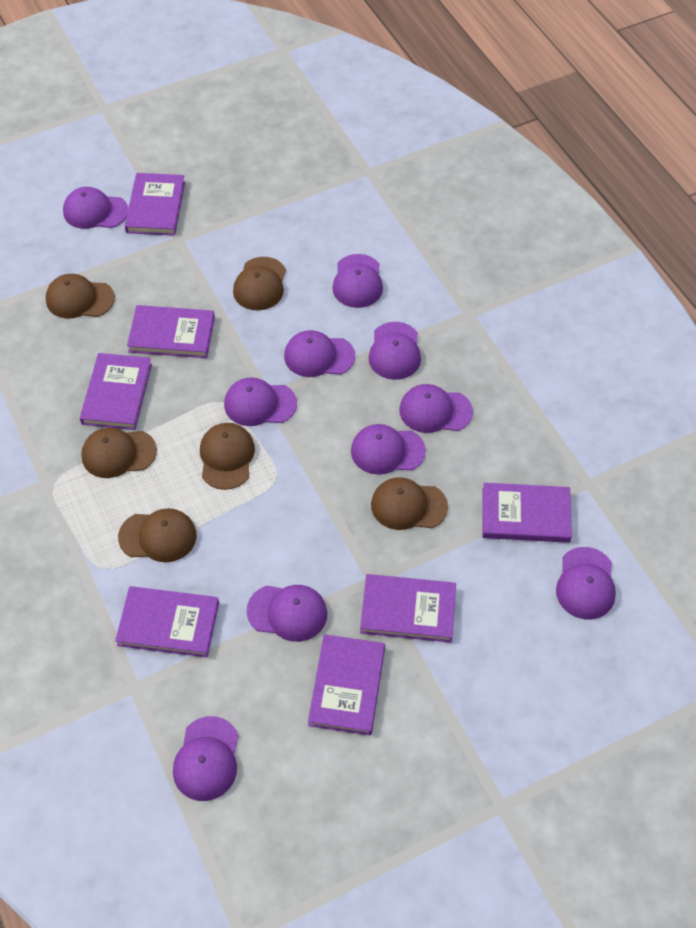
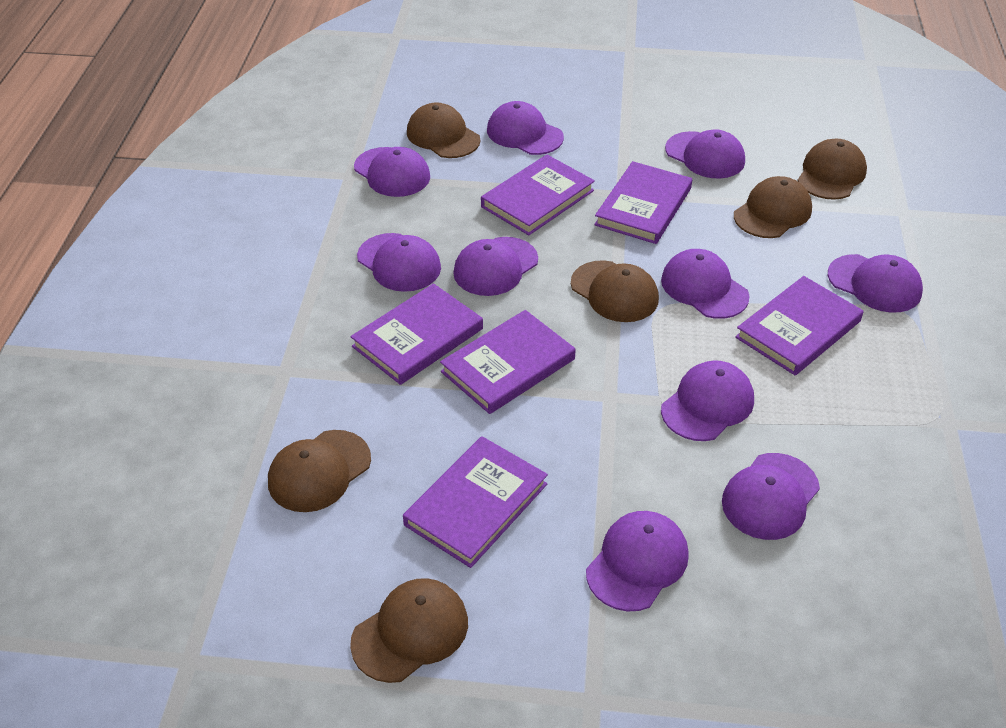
purple book: [80,353,152,430] [115,586,219,658] [125,173,185,236] [127,305,215,358] [308,634,385,736] [360,574,456,643] [482,483,572,543] = 7 -> [351,283,483,385] [403,436,548,568] [440,310,576,414] [481,155,595,235] [594,161,692,244] [735,276,863,375] = 6

